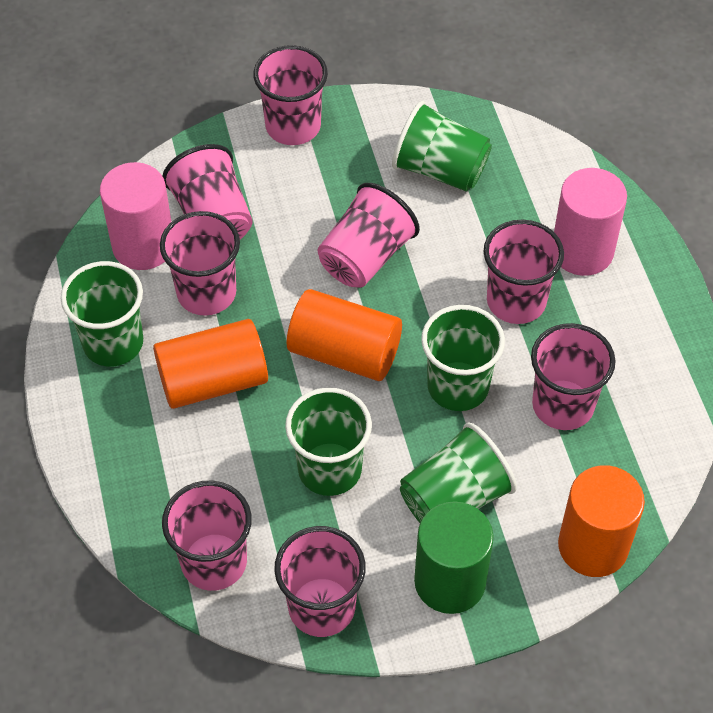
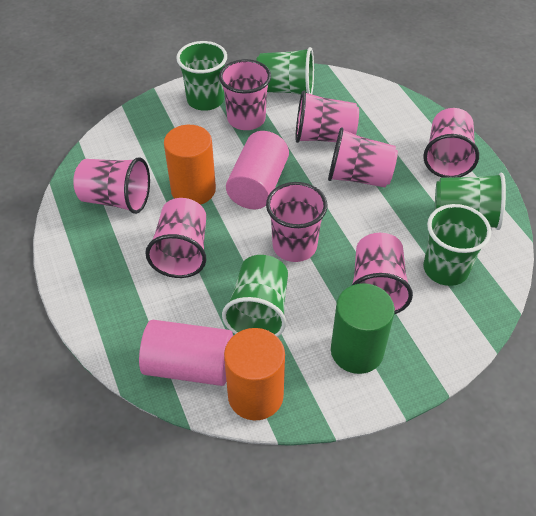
orange cylinder: [153,319,268,409] [287,289,402,381] [558,465,645,577] = 3 -> [164,125,216,205] [224,328,285,420] = 2

